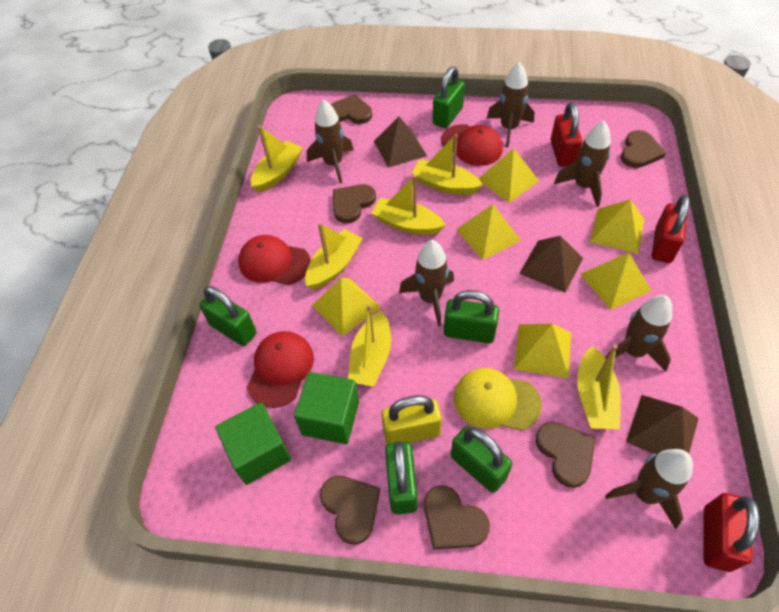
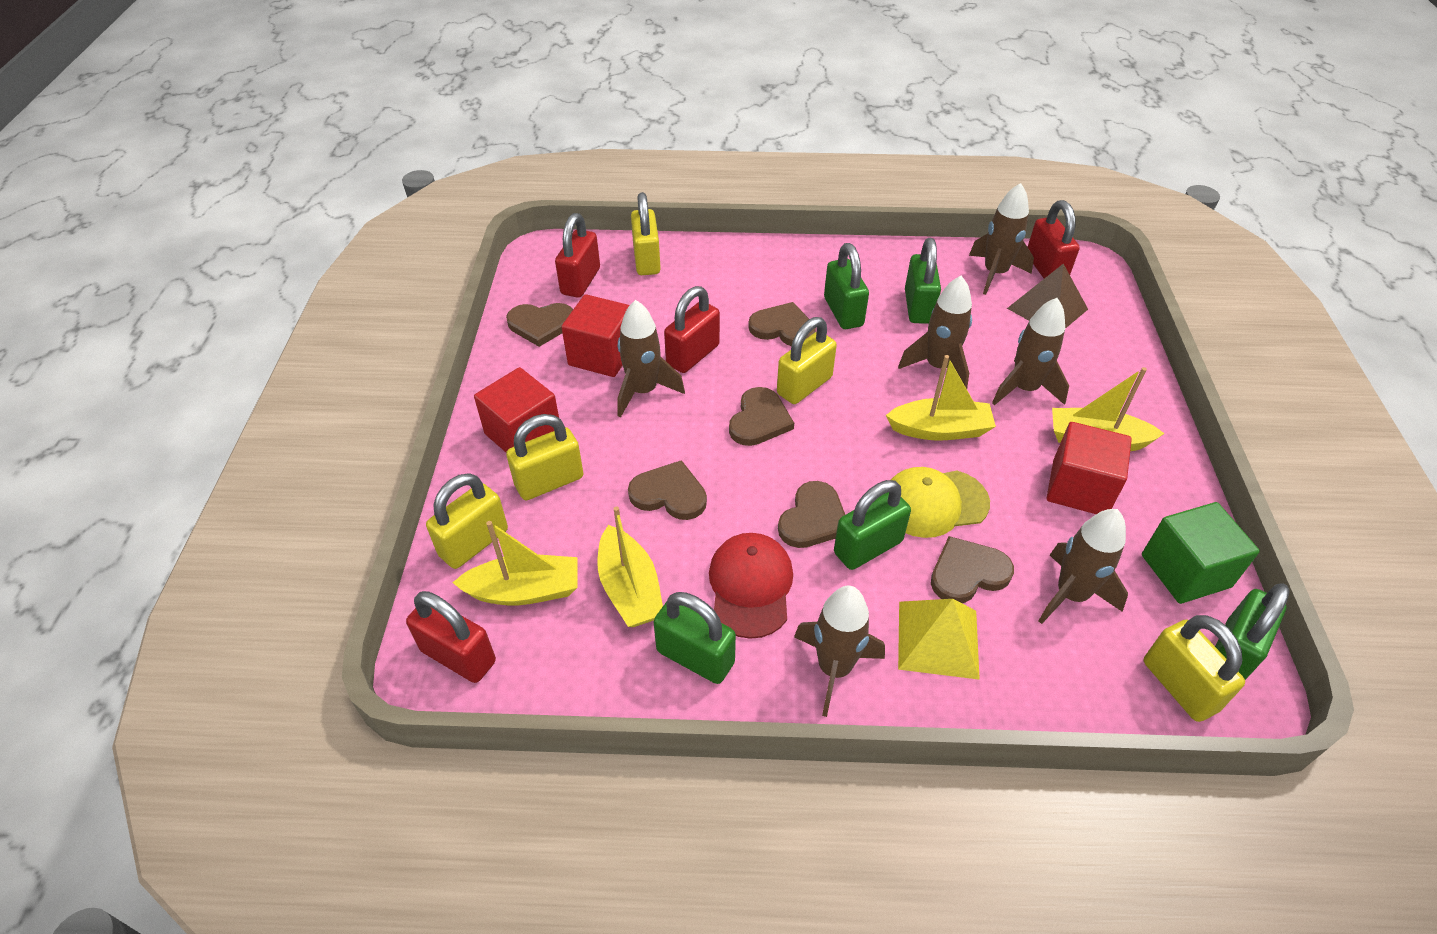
brown pyramid: [374,116,427,168] [519,236,583,293] [626,395,699,455] = 3 -> [1007,264,1088,329] = 1
green cube: [215,402,291,485] [294,372,359,444] = 2 -> [1142,502,1260,604] = 1
red cap: [238,235,311,285] [247,331,314,408] [441,124,503,166] = 3 -> [709,533,793,639] = 1
red cube: none = 0 -> [474,367,559,452] [562,294,630,377] [1047,422,1132,514] = 3
red padlock: [551,102,582,167] [652,195,690,263] [703,493,760,572] = 3 -> [406,591,496,683] [555,213,600,298] [664,286,720,373] [1028,200,1080,278] = 4
yellow boat: [251,126,303,192] [305,223,363,290] [348,304,391,387] [371,175,445,235] [411,134,483,195] [577,345,621,429] = 6 -> [452,521,577,605] [597,506,663,627] [886,355,996,441] [1052,367,1165,451] = 4
yellow padlock: [381,395,442,444] = 1 -> [426,473,508,569] [506,414,584,500] [631,192,661,275] [777,317,837,404] [1144,615,1245,722] = 5
yellow pyramid: [312,278,381,336] [456,204,521,260] [479,148,539,203] [514,324,571,378] [581,253,651,310] [590,199,645,254] = 6 -> [898,599,980,680] = 1

